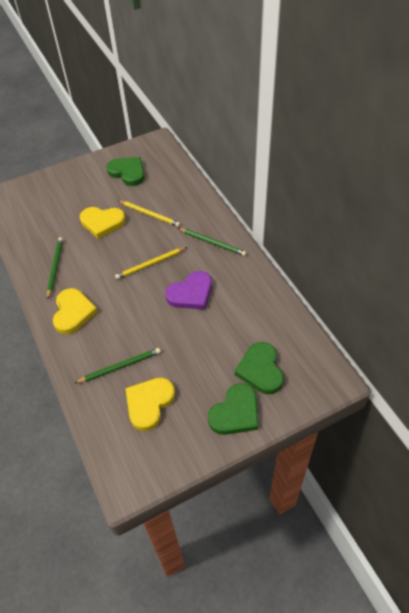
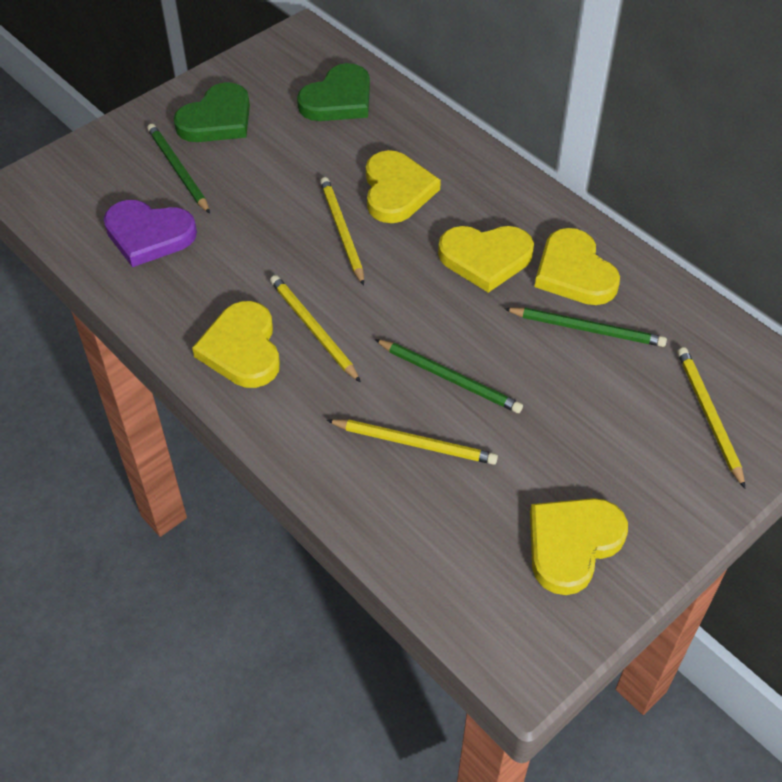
green heart: [106,157,145,186] [208,383,258,435] [235,342,284,394] = 3 -> [174,82,250,142] [297,63,370,121] = 2
yellow heart: [53,288,98,334] [80,207,126,239] [125,378,175,431] = 3 -> [192,301,280,388] [366,150,441,223] [438,226,534,293] [530,498,628,595] [535,228,620,305] = 5
yellow pencil: [115,247,187,279] [118,200,180,227] = 2 -> [270,275,361,382] [320,177,364,285] [327,419,498,465] [677,347,745,488] = 4

